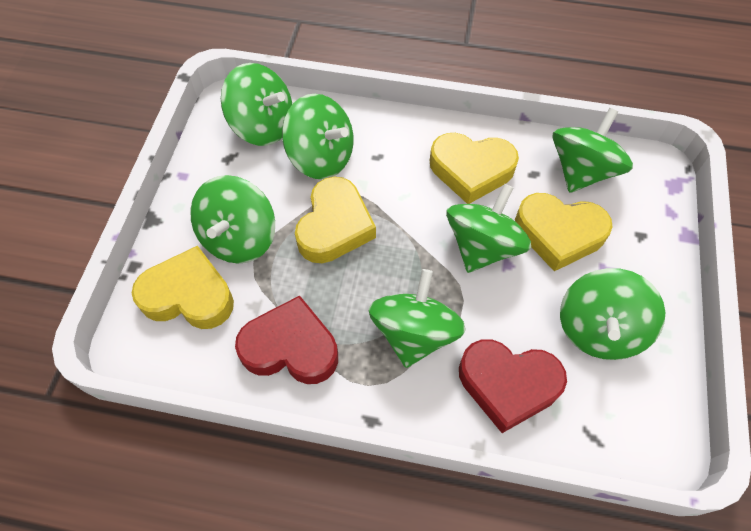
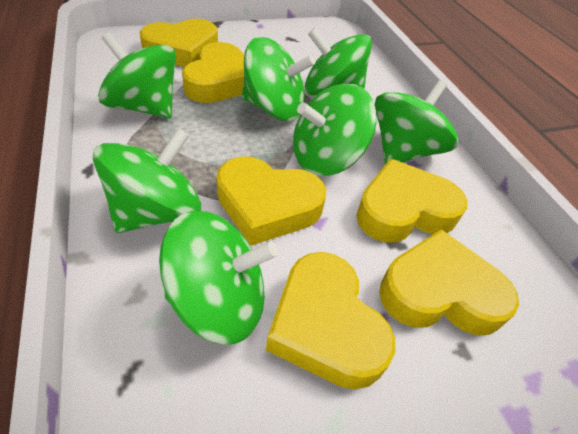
red heart: [235,295,338,384] [459,339,567,433] = 2 -> none = 0
yellow heart: [132,246,234,329] [295,177,376,263] [430,133,519,204] [515,193,613,271] = 4 -> [140,19,218,67] [182,42,244,103] [216,156,326,246] [266,252,395,390] [356,159,467,243] [379,229,519,336] = 6

